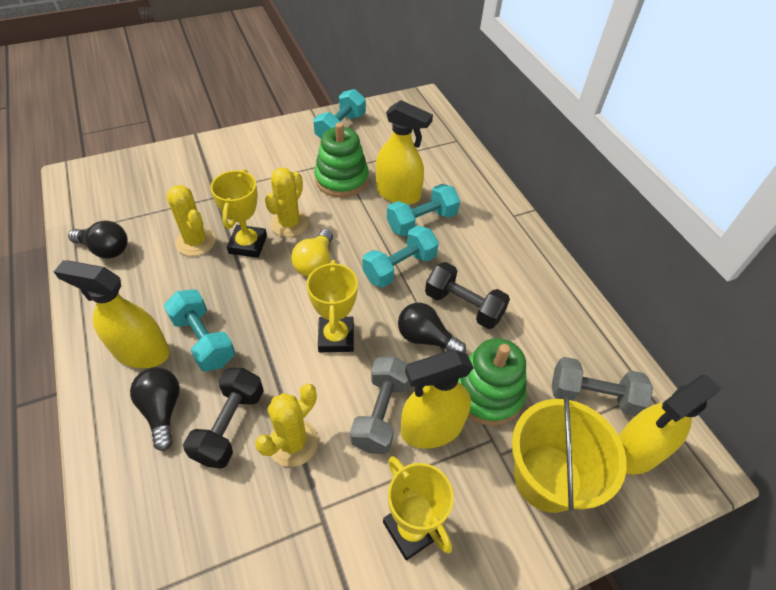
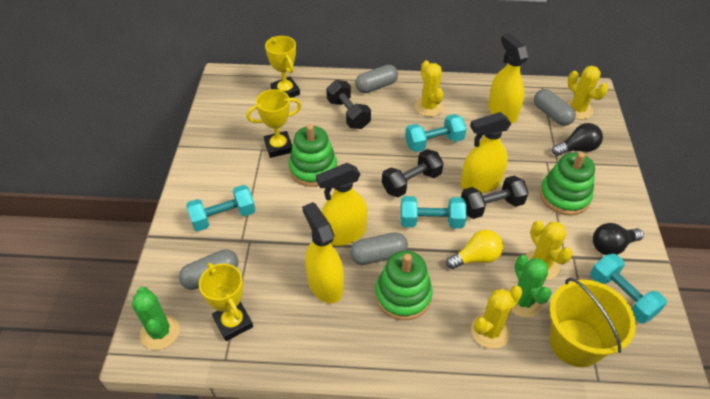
black dumbbell: [183,368,264,469] [425,262,510,329] = 2 -> [327,80,371,129] [382,149,444,197] [461,176,528,219] = 3
black light bulb: [68,221,128,258] [130,368,180,451] [398,303,466,353] = 3 -> [552,123,603,156] [593,223,644,255] = 2
green cactus: none = 0 -> [132,287,180,350] [507,255,552,318] = 2
green stacking toy: [314,122,369,197] [458,338,527,426] = 2 -> [289,124,337,187] [375,251,433,320] [540,152,595,216] = 3
grey capsule: none = 0 -> [179,249,239,290] [350,232,408,265] [355,65,398,93] [534,89,576,126] = 4
grey dumbbell: [350,356,409,454] [552,357,653,416] = 2 -> none = 0
yellow cactus: [167,185,216,256] [255,384,318,467] [265,167,309,237] = 3 -> [415,60,443,117] [471,286,523,349] [525,220,573,280] [566,66,608,119] = 4

